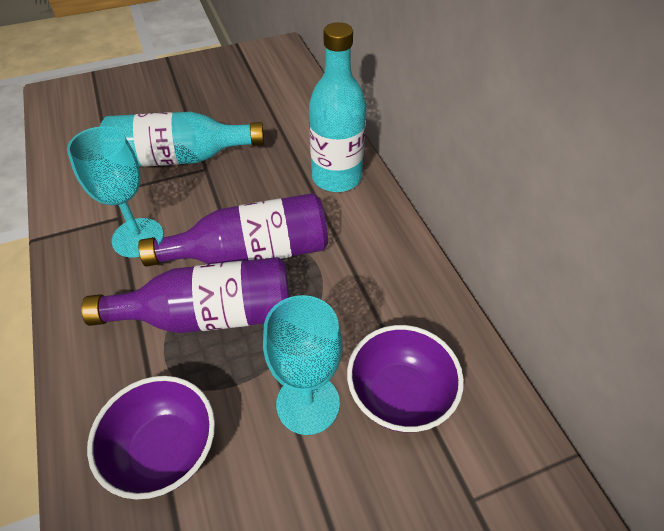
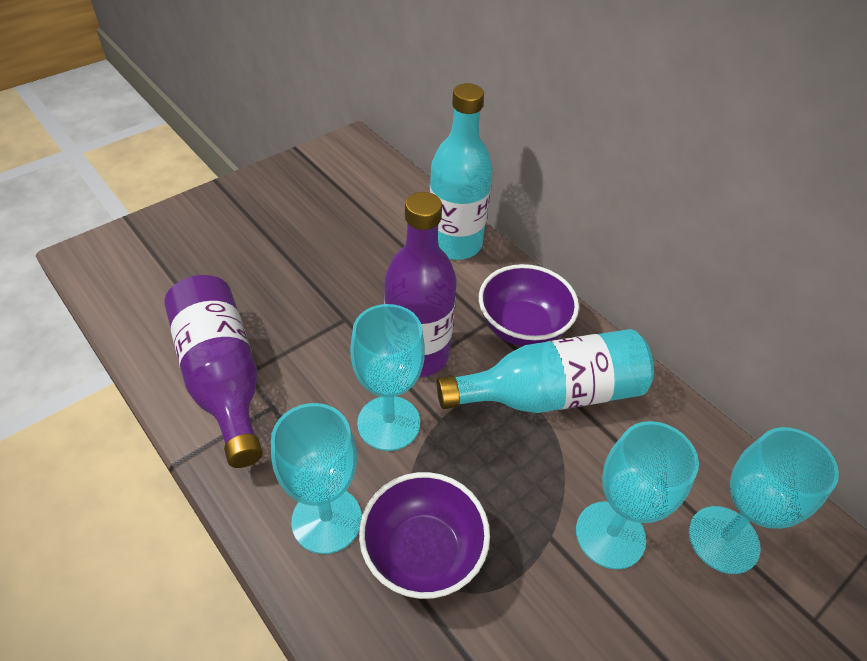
turquoise goblet: [67,126,164,258] [263,295,342,435] = 2 -> [271,403,362,554] [350,304,425,451] [576,421,699,570] [689,427,839,574] = 4

